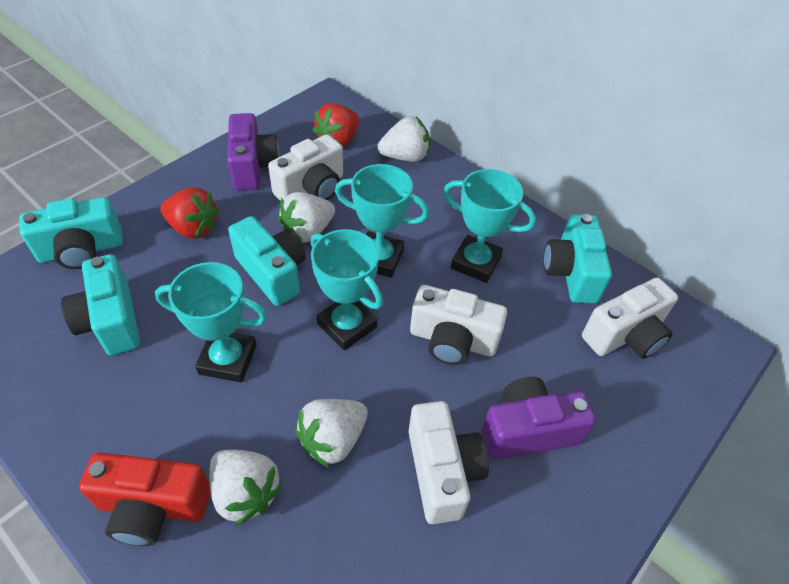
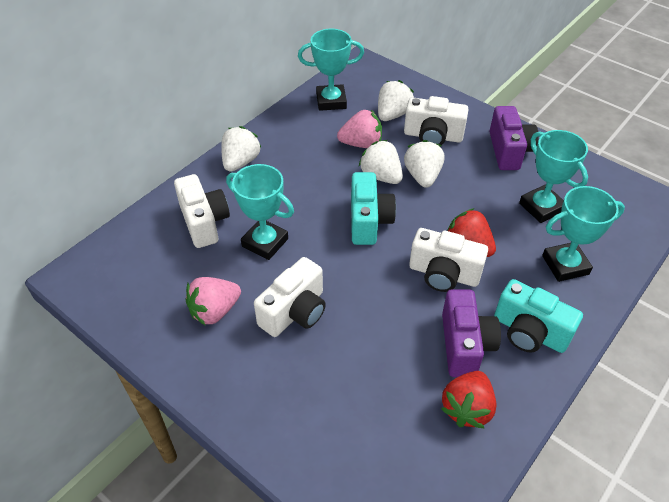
pink strawberry: none = 0 -> [185,277,241,326] [337,110,382,148] = 2
red camera: [79,452,211,546] = 1 -> none = 0
turquoise camera: [20,197,123,269] [61,254,140,355] [228,216,306,306] [543,214,612,303] = 4 -> [351,172,396,245] [494,279,583,353] = 2

